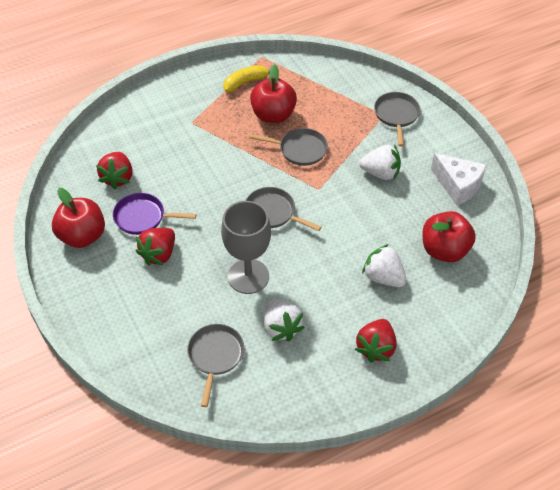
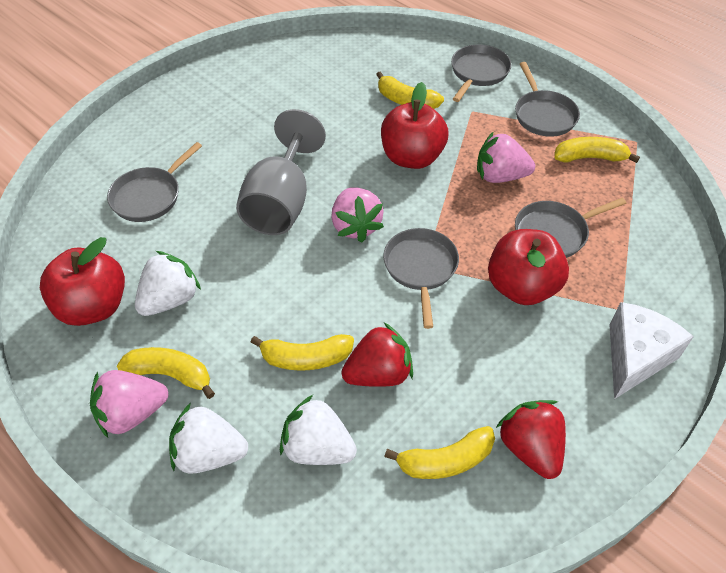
grey pan: [187,324,244,407] [246,187,322,231] [249,128,328,166] [374,92,421,146] = 4 -> [107,142,202,222] [383,228,459,329] [451,45,511,102] [515,62,580,137] [515,198,626,258] = 5
pink strawberry: none = 0 -> [90,370,168,438] [331,187,384,243] [477,131,535,183] = 3
purple pan: [113,193,196,235] = 1 -> none = 0
red strawberry: [96,152,133,189] [136,228,175,265] [355,319,397,363] = 3 -> [341,322,413,387] [496,400,566,479] = 2
yellow banana: [223,65,269,92] = 1 -> [117,347,215,399] [251,334,354,371] [376,71,444,109] [384,426,495,479] [554,137,640,163] = 5

